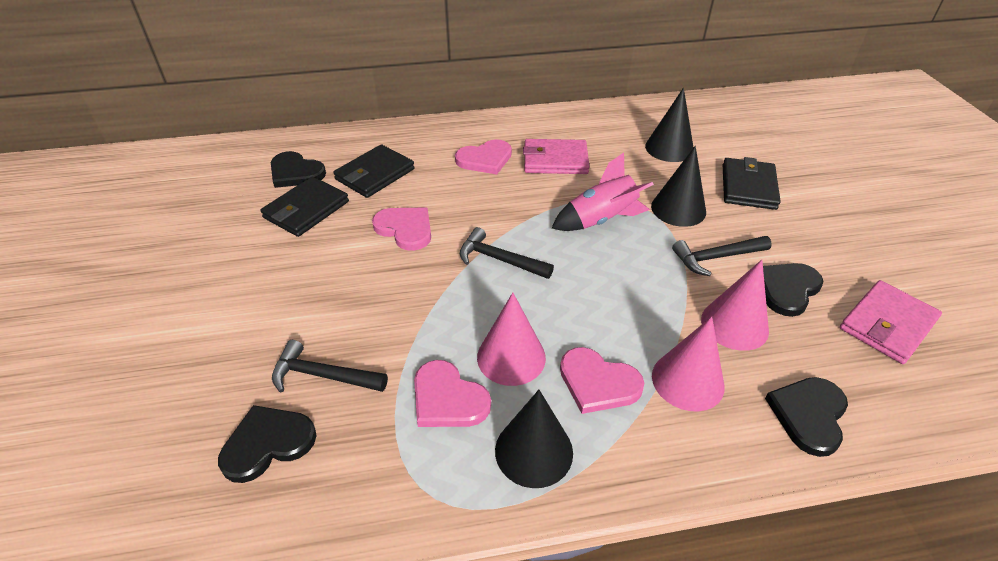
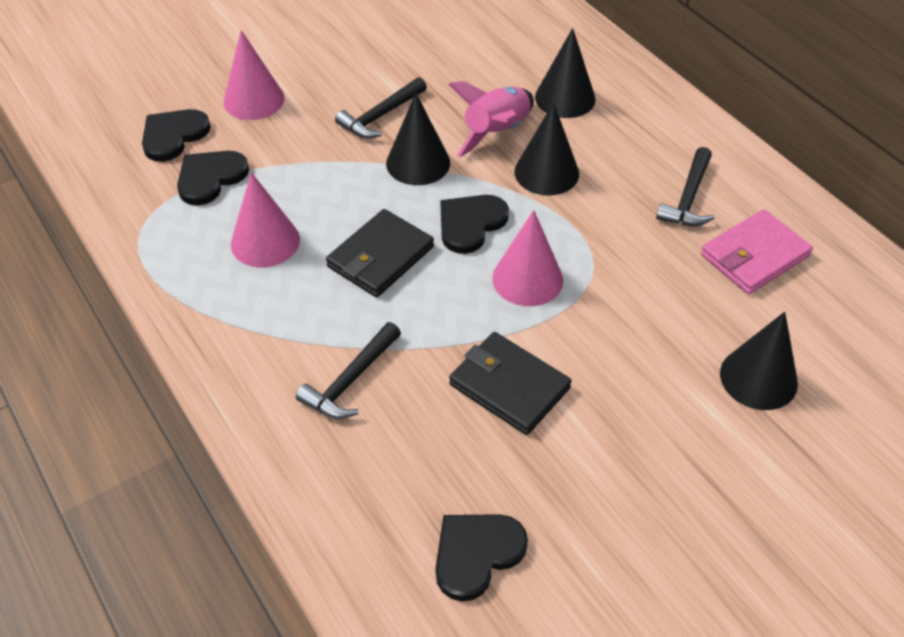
black cone: [495,390,573,488] [645,88,694,162] [651,146,706,227] = 3 -> [386,93,450,185] [514,103,579,195] [535,28,596,118] [720,312,798,410] = 4
black wallet: [260,177,349,237] [333,144,415,198] [723,157,781,210] = 3 -> [326,209,434,297] [449,332,572,435] = 2
pink heart: [372,208,431,251] [414,360,491,427] [455,139,512,174] [560,347,644,414] = 4 -> none = 0
pink wallet: [523,139,590,174] [840,280,942,364] = 2 -> [701,209,813,294] = 1

